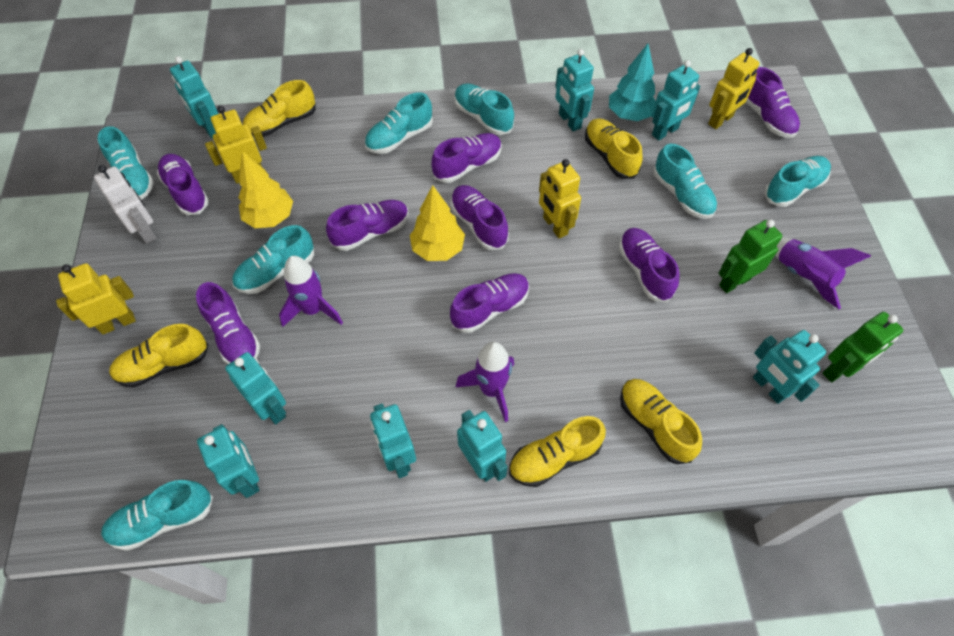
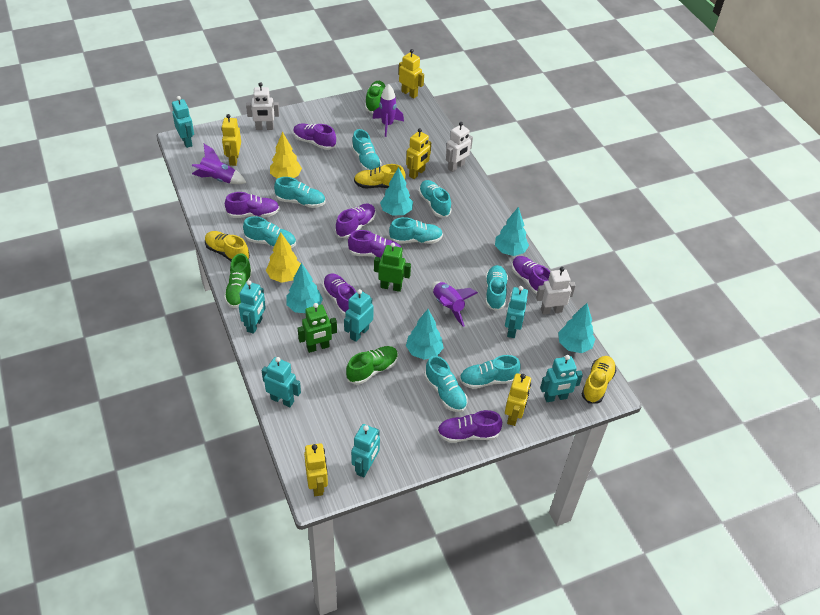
green shoe: none = 0 -> [224,253,252,308] [346,346,398,385] [365,81,386,113] = 3
purple shoe: [157,154,209,215] [196,282,260,364] [326,200,409,251] [432,133,502,183] [450,273,529,333] [451,185,509,250] [619,228,679,302] [746,67,800,138] = 8 -> [225,192,280,218] [293,124,336,150] [323,273,356,316] [335,204,376,239] [348,230,403,258] [437,410,502,443] [512,256,550,295] = 7
turquoise robot: [170,56,218,138] [197,424,260,498] [225,352,286,425] [370,404,416,478] [457,410,508,482] [555,49,594,131] [652,60,700,141] [753,330,826,404] = 8 -> [172,96,194,148] [239,280,266,334] [262,357,301,407] [344,289,374,342] [351,424,380,478] [505,286,528,338] [540,355,583,402] = 7
turquoise shoe: [98,126,154,200] [101,480,213,551] [232,225,314,294] [365,92,433,154] [454,83,514,135] [653,144,717,219] [764,156,831,207] = 7 -> [243,216,296,248] [274,177,325,208] [352,129,382,170] [389,217,443,244] [419,180,451,218] [425,356,468,412] [459,355,521,389] [485,265,508,311] = 8
turquoise tree: [609,44,656,121] = 1 -> [287,263,323,313] [380,167,413,216] [406,309,444,360] [495,207,529,256] [558,303,595,353] = 5
white robot: [94,165,157,244] = 1 -> [246,82,279,130] [446,122,473,172] [536,267,576,315] = 3
yellow robot: [56,263,136,335] [205,106,267,184] [539,159,581,238] [708,48,759,129] = 4 -> [221,114,241,166] [304,443,328,496] [399,49,424,98] [406,128,431,179] [505,373,531,426] = 5
yellow shoe: [109,324,209,388] [243,80,316,137] [509,416,606,487] [585,118,643,179] [620,379,702,464] = 5 -> [205,231,250,261] [354,164,406,189] [582,356,617,404] = 3

